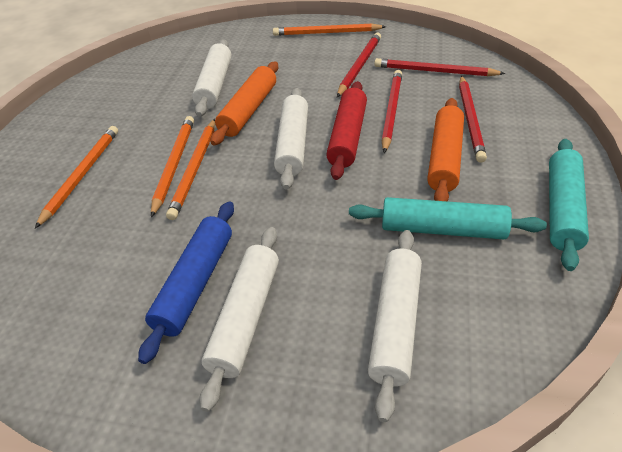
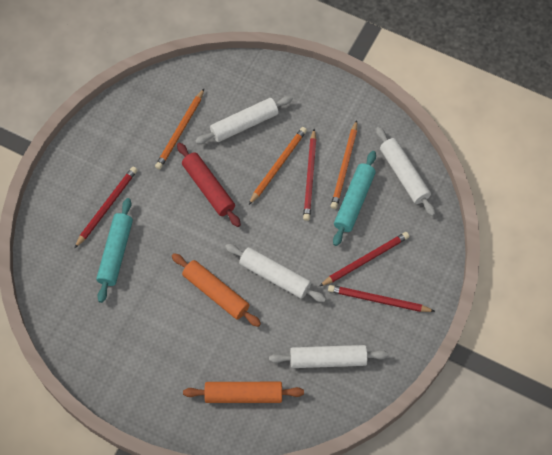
blue rolling pin: [138,201,234,364] = 1 -> none = 0
orange pencil: [35,126,118,228] [151,116,194,217] [166,119,215,220] [273,23,386,36] = 4 -> [155,89,204,169] [249,127,307,205] [331,120,357,209] = 3

